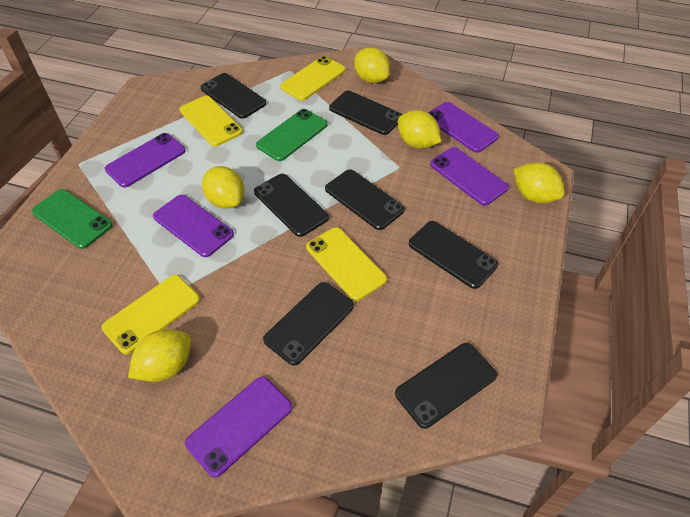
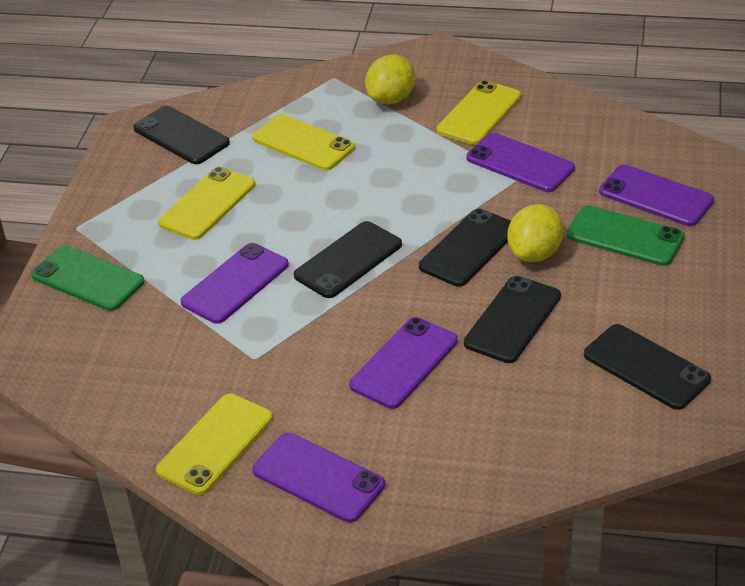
black phone: [201,73,267,119] [254,174,329,237] [263,282,354,366] [325,169,405,230] [329,91,402,135] [395,343,497,429] [409,221,498,289] = 7 -> [133,106,230,164] [294,221,402,298] [419,208,511,287] [464,276,561,363] [584,324,711,410] = 5
yellow lemon: [128,329,191,382] [202,166,244,209] [354,47,390,83] [398,110,441,149] [513,162,565,203] = 5 -> [365,54,415,105] [507,204,564,262] = 2

